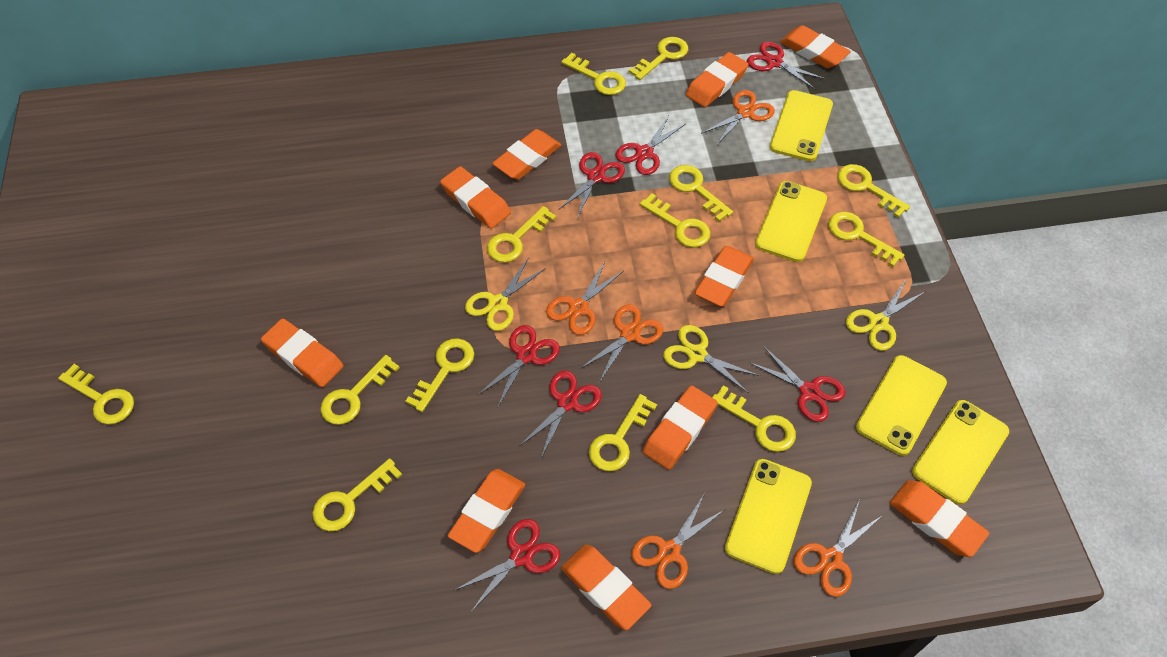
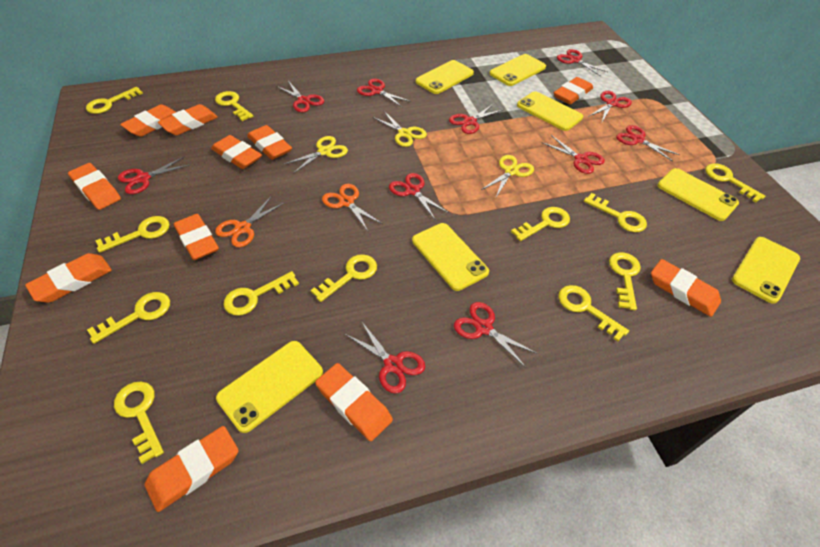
orange eraser: [261,318,343,387] [440,166,511,229] [448,469,525,553] [492,129,561,180] [561,545,651,630] [643,385,717,470] [685,52,748,107] [694,246,754,307] [780,25,851,68] [890,480,989,557] = 10 -> [25,253,112,303] [68,163,121,210] [120,104,176,137] [144,426,239,512] [158,104,218,135] [174,214,219,260] [211,135,262,169] [247,125,292,160] [315,363,393,441] [554,77,593,104] [651,259,721,317] = 11
orange scissors: [546,261,624,335] [580,304,663,383] [631,494,726,589] [701,90,775,146] [794,500,883,597] = 5 -> [215,196,284,247] [322,184,383,231] = 2
red scissors: [455,519,560,612] [478,325,560,409] [519,371,602,458] [558,152,625,219] [615,116,686,175] [747,42,826,90] [749,346,845,422] = 7 -> [118,156,191,194] [276,81,324,112] [345,321,425,393] [357,79,412,108] [389,173,449,219] [449,103,503,134] [454,302,538,368] [542,135,605,174] [557,49,608,76] [588,91,632,122] [616,125,680,162] = 11
yellow key: [58,364,134,425] [312,458,402,532] [320,355,400,425] [405,338,474,412] [487,206,556,263] [561,53,626,95] [589,394,657,471] [628,37,688,80] [640,193,711,247] [669,165,733,221] [712,385,796,452] [828,212,904,267] [837,164,910,218] = 13 -> [86,87,143,114] [87,292,170,344] [95,216,170,253] [114,382,164,464] [215,91,254,121] [224,271,299,316] [311,254,377,302] [511,207,570,241] [558,285,629,341] [584,193,647,232] [609,252,641,310] [706,163,765,202] = 12
yellow phone: [725,459,812,574] [755,181,827,262] [770,90,833,161] [856,355,947,456] [912,400,1009,505] = 5 -> [216,341,323,433] [412,223,489,291] [416,60,474,94] [489,54,546,86] [517,91,583,131] [658,168,739,221] [732,237,800,304] = 7

